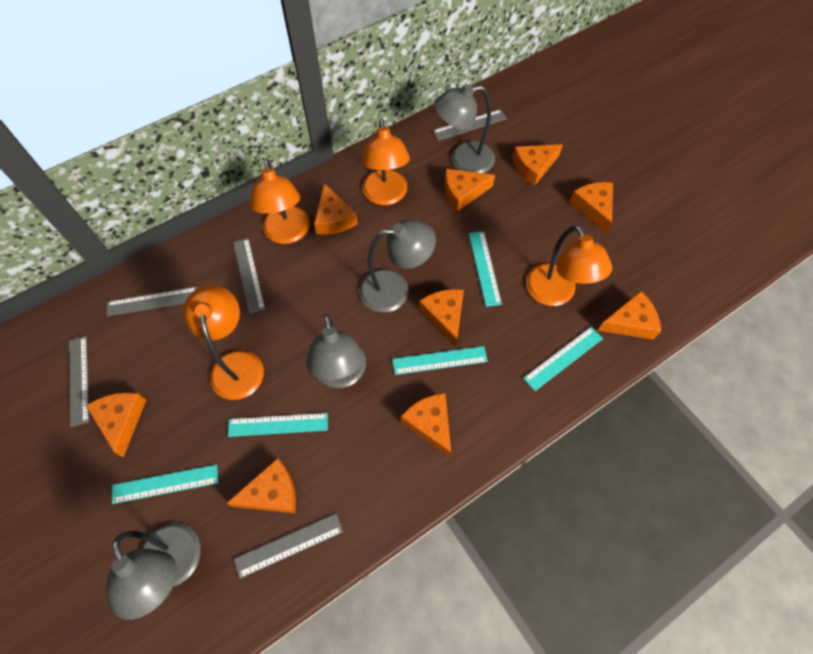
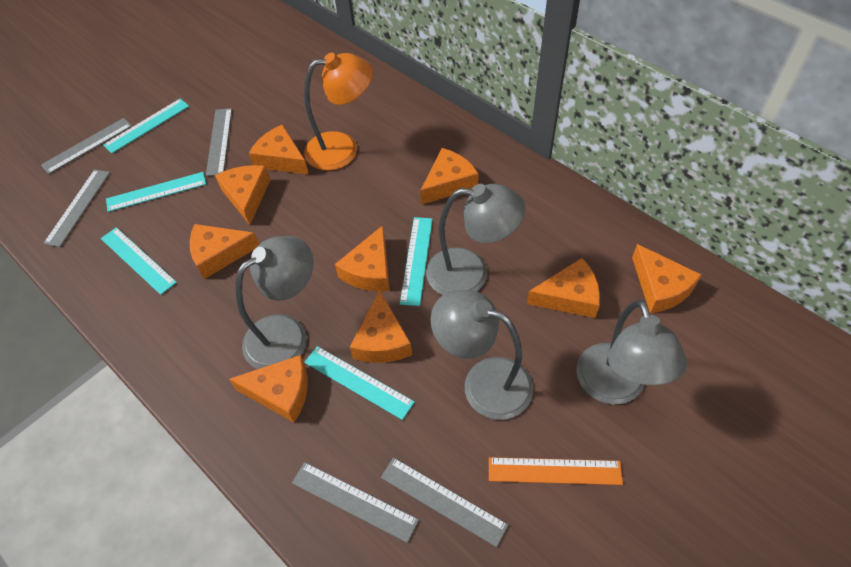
orange lamp: [183,285,264,400] [250,159,310,244] [362,118,410,205] [526,225,612,306] = 4 -> [304,52,373,171] = 1
orange ruler: none = 0 -> [489,457,623,485] = 1

